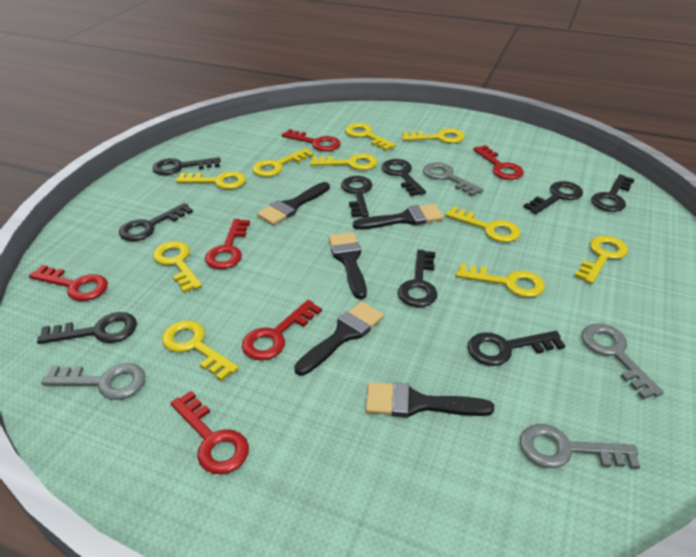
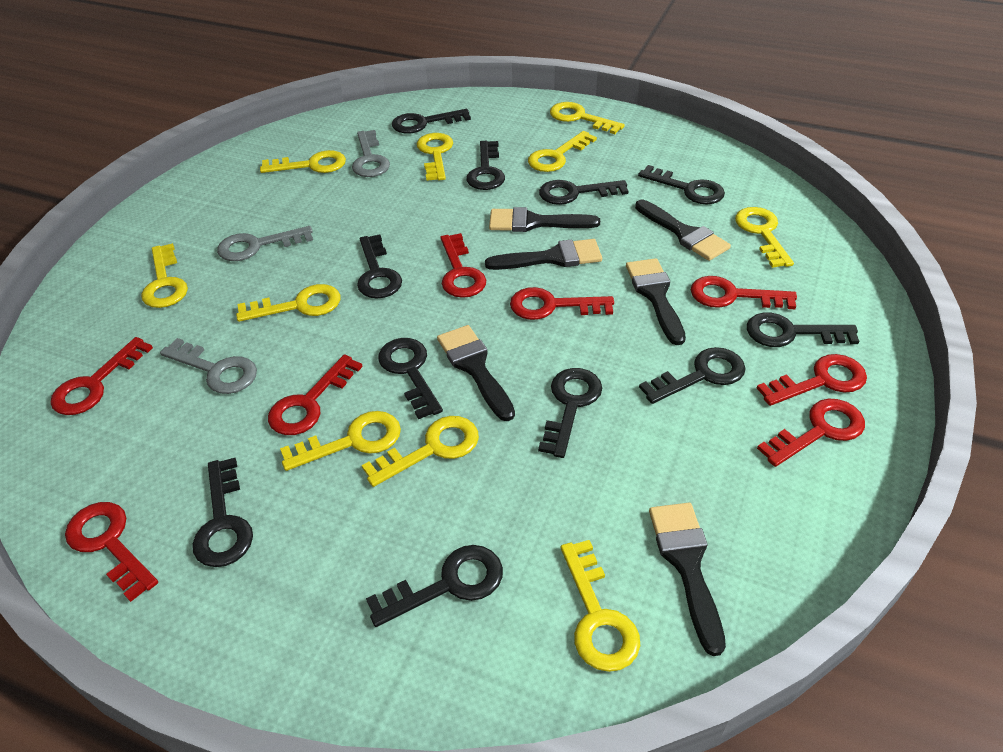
black brush: [257,182,330,225] [294,301,384,376] [329,232,367,299] [353,204,444,229] [366,383,494,417] = 5 -> [437,325,515,421] [485,239,602,270] [489,207,600,232] [626,258,686,345] [635,200,731,261] [649,503,726,656] = 6
black key: [37,312,137,344] [119,203,193,241] [152,157,221,175] [341,176,372,217] [382,159,426,196] [398,250,437,307] [467,331,565,366] [523,181,583,214] [591,174,635,212] = 9 -> [192,458,253,567] [357,234,402,299] [366,545,503,627] [378,338,443,419] [392,109,471,134] [466,141,505,190] [538,368,602,458] [539,180,629,205] [638,165,725,204] [639,347,746,404] [747,313,859,347] = 11
grey key: [41,363,146,400] [423,162,483,196] [520,424,640,469] [582,323,664,399] = 4 -> [160,338,257,394] [217,226,313,261] [352,130,390,177] = 3
red key: [29,265,108,301] [171,391,249,474] [205,219,250,269] [242,300,322,360] [282,129,340,151] [473,145,524,180] = 6 -> [50,337,153,415] [65,502,158,602] [268,355,363,435] [440,233,486,298] [510,287,614,320] [691,276,797,309] [757,354,867,406] [757,399,865,467] = 8

